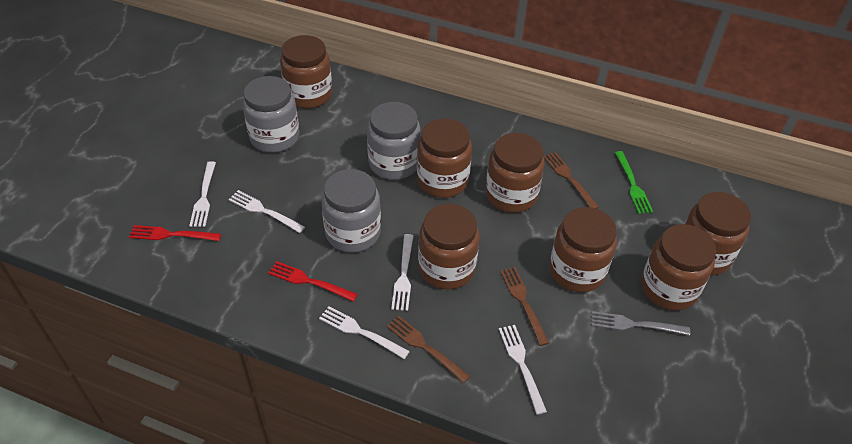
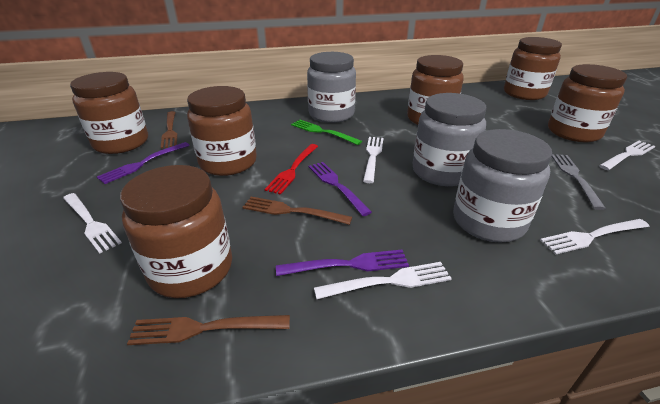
brown jar: [280,35,332,109] [417,119,472,198] [418,204,479,289] [486,133,545,213] [549,207,617,292] [641,224,716,310] [685,192,751,276] = 7 -> [70,72,148,154] [120,165,232,298] [187,86,257,176] [407,55,464,125] [504,37,562,100] [548,64,627,142] = 6
purple fork: none = 0 -> [97,142,190,184] [276,249,409,276] [309,162,372,216] = 3
red fork: [129,225,221,241] [268,261,358,302] = 2 -> [265,144,318,195] = 1

